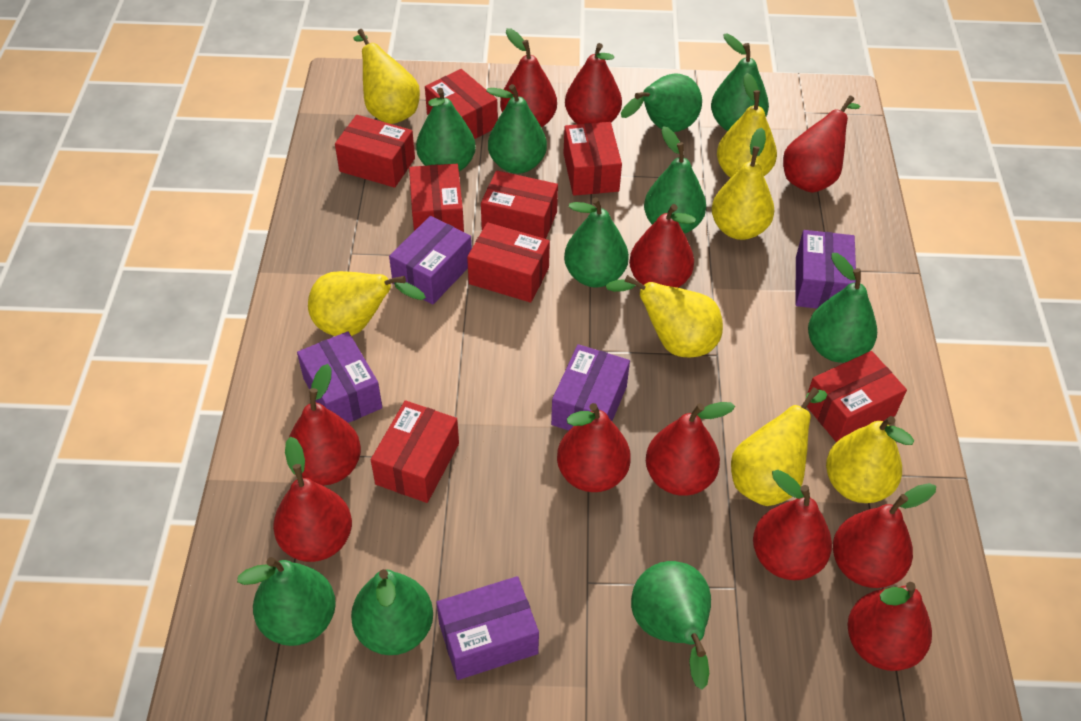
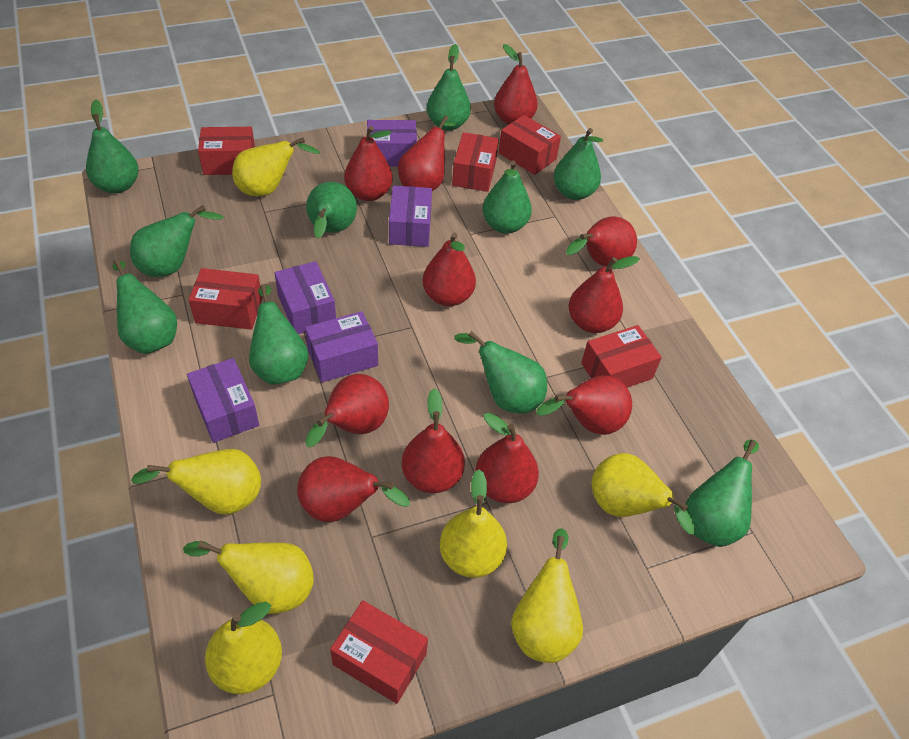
red box: [335,115,415,188] [371,401,459,503] [409,164,464,232] [425,69,498,139] [467,222,550,303] [481,170,558,239] [563,122,622,196] [805,351,907,442] = 8 -> [189,268,262,330] [198,127,255,175] [330,600,428,704] [452,132,499,192] [498,115,561,175] [581,325,662,388] = 6

